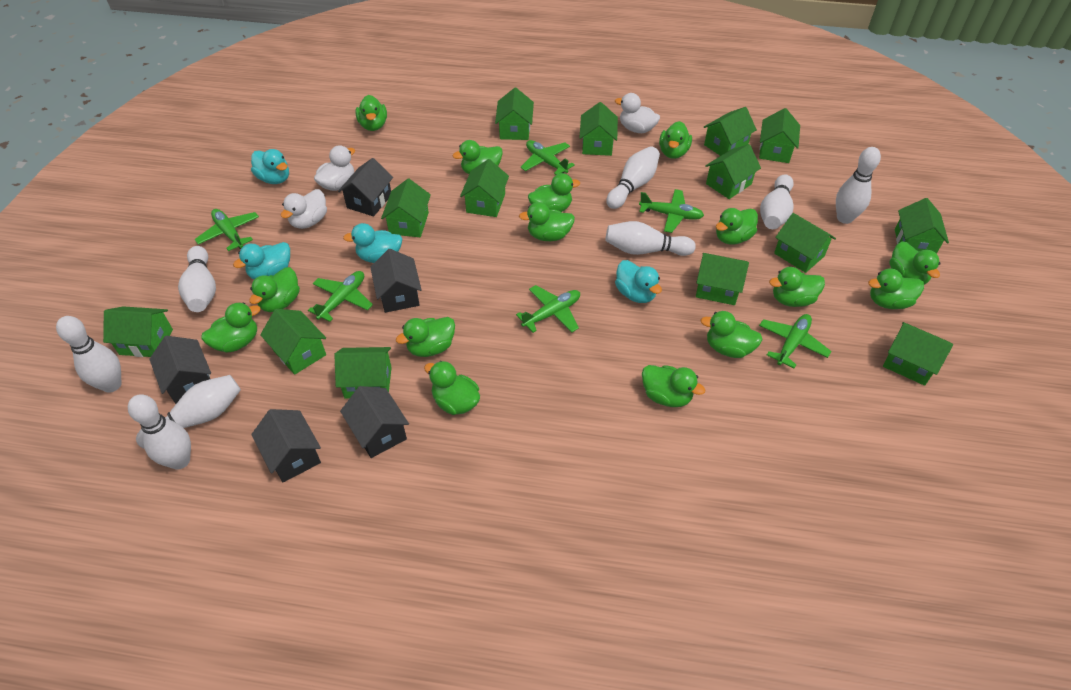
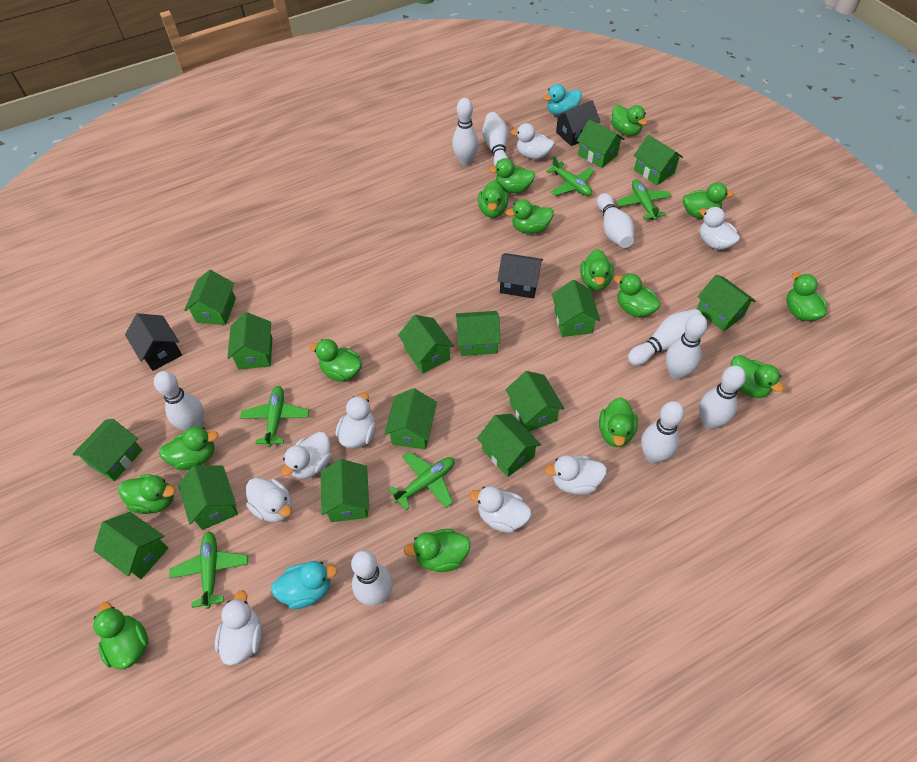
black house: [149,336,211,404] [251,409,321,482] [338,158,393,217] [340,386,409,458] [370,249,422,313] = 5 -> [125,313,182,371] [497,253,543,298] [554,100,601,146] = 3
green house: [103,306,173,357] [260,309,326,375] [334,347,392,399] [381,179,431,237] [460,159,509,217] [495,88,534,140] [579,102,618,156] [696,253,749,305] [704,107,757,156] [705,144,761,199] [759,108,800,163] [774,213,836,273] [883,322,953,386] [895,198,949,254] = 14 -> [72,419,142,481] [93,512,168,579] [178,465,238,530] [184,270,236,325] [227,312,272,369] [321,459,369,522] [384,388,437,449] [398,315,454,374] [456,311,501,356] [477,414,541,477] [505,371,565,432] [552,280,600,337] [577,119,624,168] [634,135,683,185] [697,275,756,331] = 15
green plane: [195,209,259,251] [308,271,373,322] [516,285,580,333] [520,140,575,175] [639,189,704,233] [759,314,831,368] = 6 -> [169,531,248,609] [240,386,309,447] [389,452,455,510] [546,156,595,196] [616,180,671,220] = 5
turquoise duck: [233,242,290,279] [251,149,289,184] [343,223,402,263] [615,260,662,303] = 4 -> [271,561,337,609] [543,84,582,115] = 2
white bowling pin: [56,316,122,393] [128,394,191,470] [136,375,241,448] [178,246,216,312] [606,146,660,209] [606,221,696,256] [760,174,794,229] [836,147,881,224] = 8 -> [154,371,204,431] [351,550,393,606] [452,98,479,166] [482,112,508,166] [597,193,634,248] [628,309,703,366] [641,401,684,463] [666,314,708,380] [699,366,746,429] = 9
white duck: [281,189,327,229] [314,145,355,191] [615,93,660,133] = 3 -> [215,590,262,665] [246,478,292,522] [281,432,332,479] [336,392,376,449] [469,486,532,533] [511,123,554,159] [545,455,607,495] [699,207,740,250] = 8

